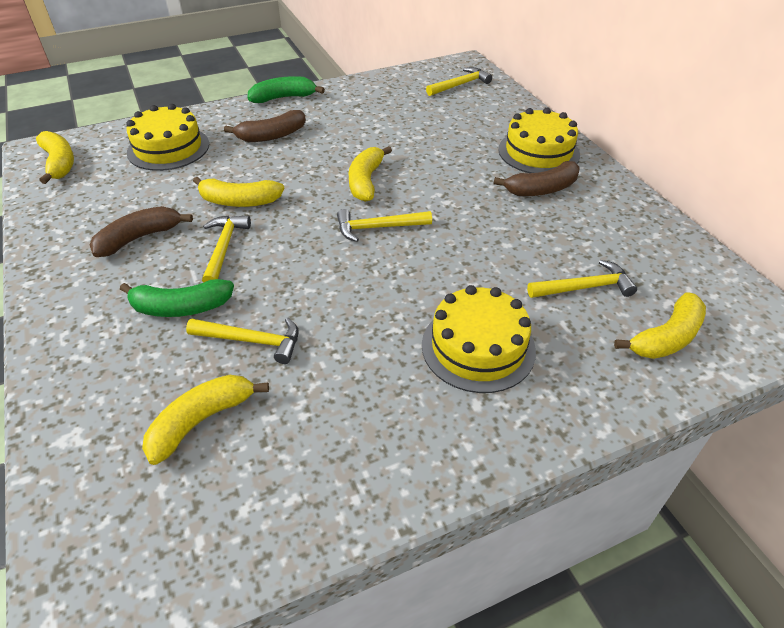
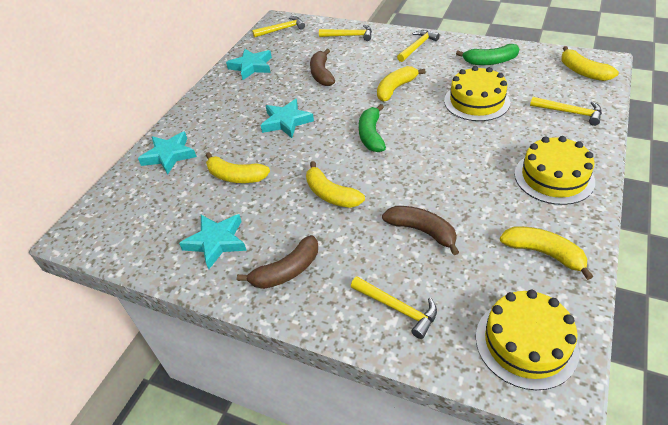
turquoise star: none = 0 -> [138,131,197,175] [179,214,247,269] [226,49,272,80] [260,99,314,138] = 4

